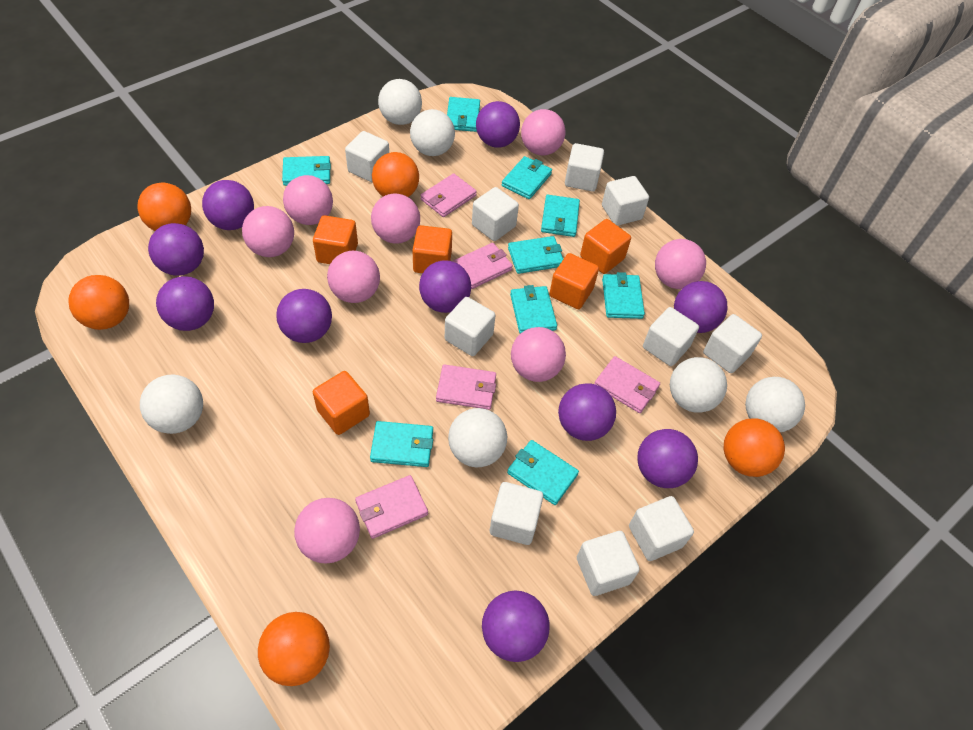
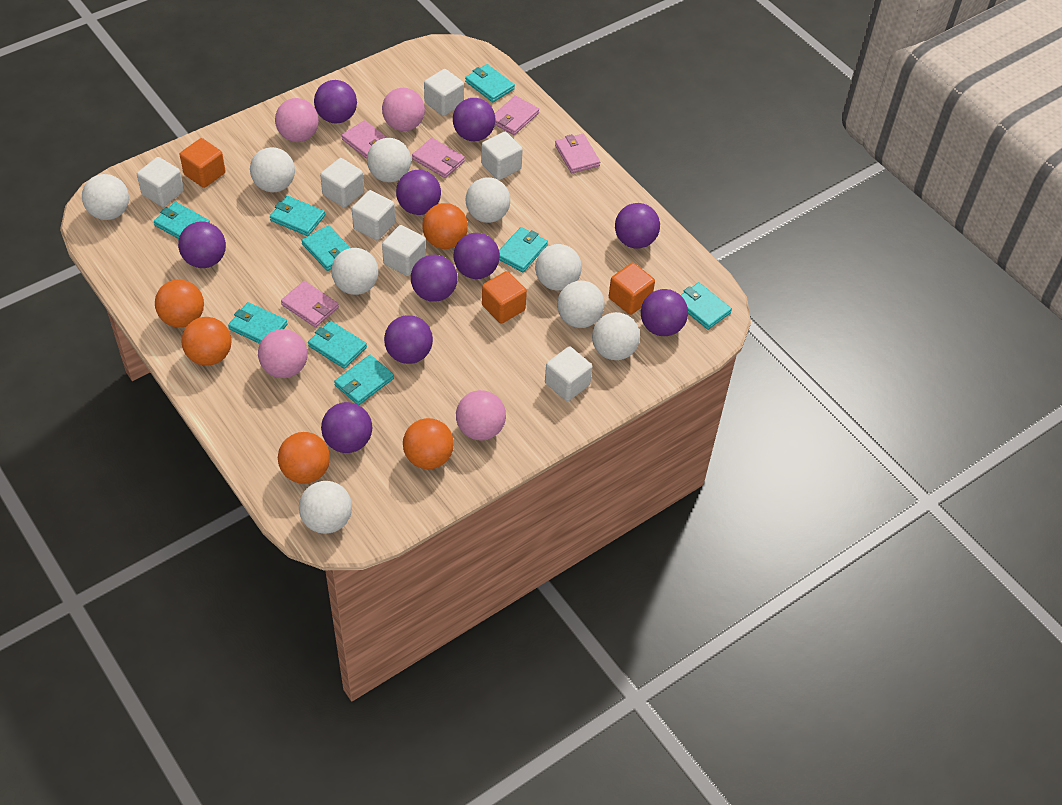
orange cube: [313,215,358,264] [313,371,370,435] [412,225,452,273] [549,253,599,309] [580,219,631,274] = 5 -> [180,138,225,188] [482,271,527,324] [609,263,655,315] = 3
pink ball: [242,206,294,257] [283,175,333,225] [294,498,360,564] [327,251,380,303] [371,194,420,244] [511,327,566,382] [521,109,566,156] [655,239,706,289] = 8 -> [258,329,308,378] [275,98,319,142] [382,88,425,131] [456,390,506,440] = 4
white ball: [140,375,203,434] [378,79,422,125] [410,109,455,156] [448,408,507,467] [670,357,727,413] [745,377,805,432] = 6 -> [82,174,129,220] [250,147,295,192] [299,481,352,534] [331,248,379,295] [367,138,411,182] [466,177,510,223] [535,244,582,291] [557,280,604,328] [592,312,640,360] = 9
white cube: [345,131,389,182] [445,297,495,356] [472,187,519,241] [490,482,543,545] [565,143,604,192] [577,531,640,596] [602,176,649,226] [629,496,694,561] [643,307,699,366] [703,314,762,373] = 10 -> [137,157,184,207] [320,158,364,208] [352,190,395,240] [382,225,426,276] [424,69,464,116] [481,132,523,180] [545,347,593,401] = 7

